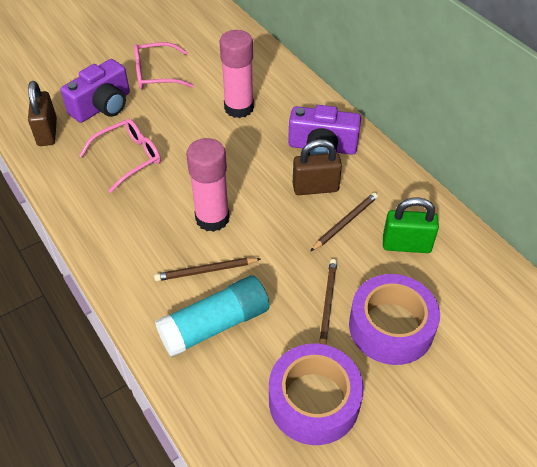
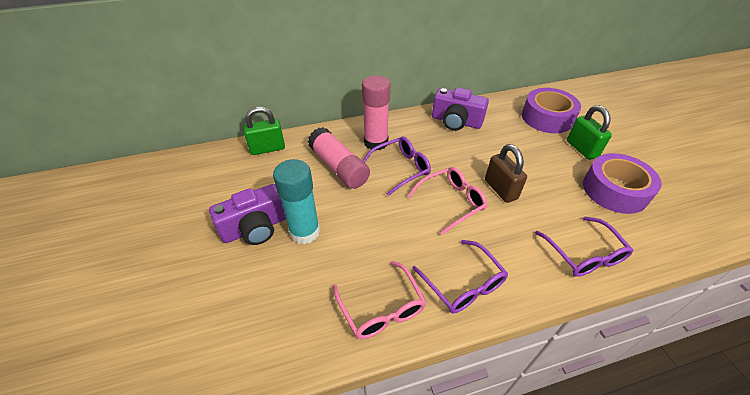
brown padlock: [28,81,57,146] [293,139,342,195] = 2 -> [485,144,527,203] = 1
brown pencil: [154,258,260,281] [311,192,378,251] [319,259,337,345] = 3 -> none = 0
green padlock: [383,197,439,253] = 1 -> [243,107,285,155] [567,105,612,160] = 2
purple glasses: none = 0 -> [363,136,431,196] [412,240,508,313] [535,217,633,277] = 3

